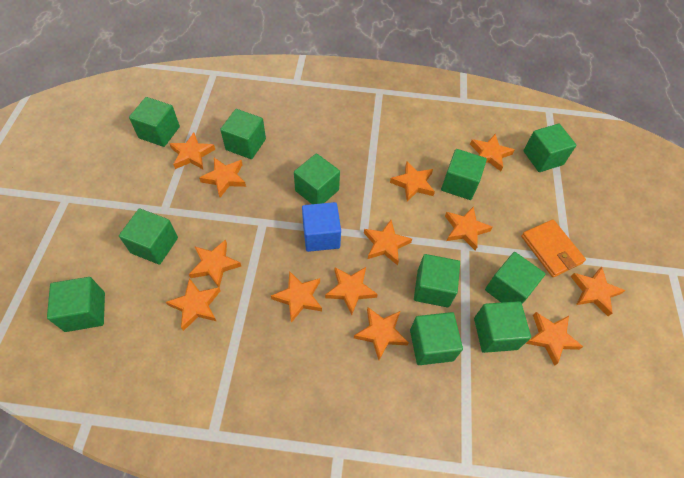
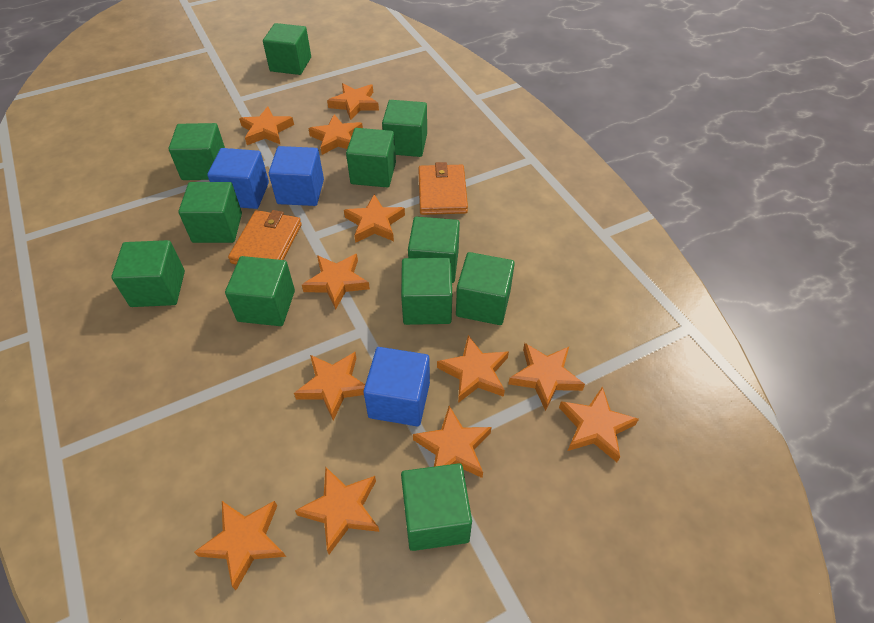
blue cube: [302,202,341,252] = 1 -> [207,148,269,209] [269,146,324,206] [363,347,430,426] = 3
orange star: [166,278,220,331] [169,133,215,169] [188,239,241,287] [199,158,246,197] [271,271,322,323] [325,267,378,315] [354,307,409,360] [364,220,412,265] [390,161,435,201] [445,206,493,251] [470,134,514,171] [525,312,583,366] [571,267,626,316] = 13 -> [194,501,286,590] [239,106,294,145] [294,352,365,421] [295,467,379,554] [302,254,370,309] [308,114,363,155] [327,83,379,120] [344,194,405,243] [413,406,492,478] [437,335,509,403] [508,343,585,411] [559,386,639,462] = 12
orange wallet: [521,219,586,277] = 1 -> [228,210,302,264] [418,162,468,215] = 2

